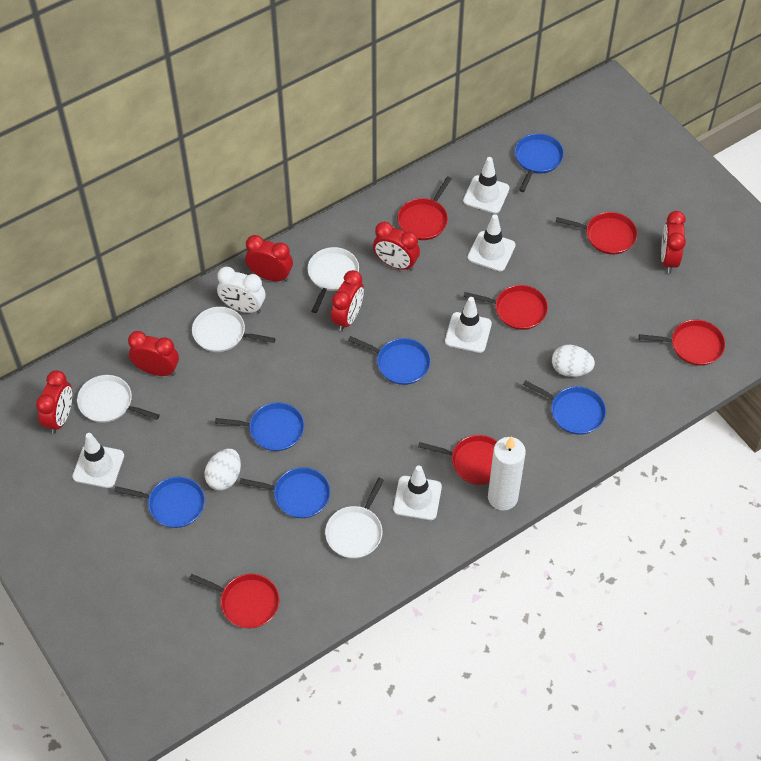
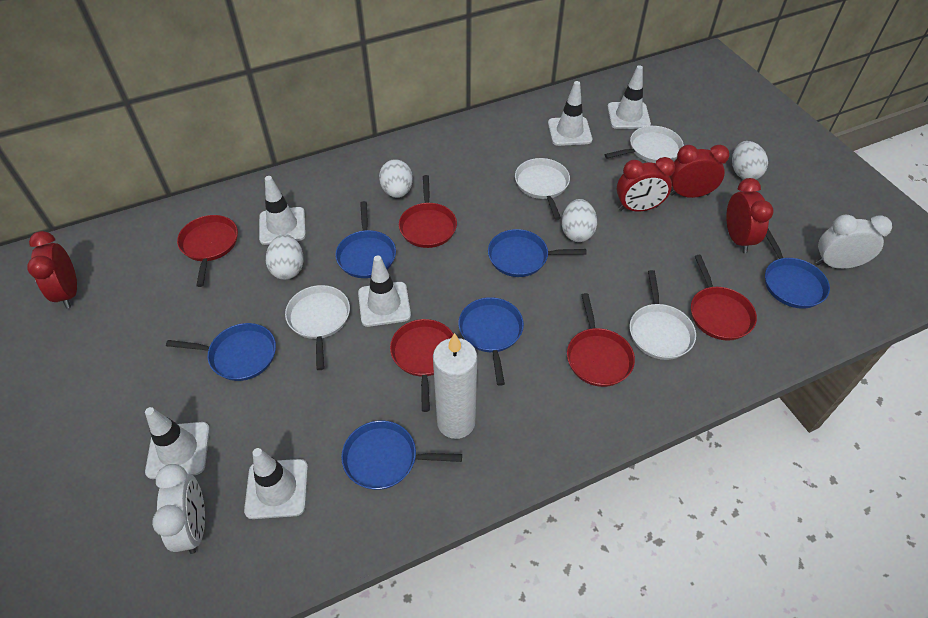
red clock: [36,370,72,434] [128,331,179,376] [245,235,293,282] [331,270,364,332] [373,221,420,271] [661,211,686,273] = 6 -> [27,231,77,309] [617,157,675,212] [669,145,730,198] [726,178,773,253] = 4
red pan: [189,574,279,629] [397,176,452,240] [418,435,497,485] [464,285,548,330] [556,212,637,254] [639,320,725,366] = 6 -> [177,215,238,287] [390,319,453,412] [399,175,457,248] [567,293,635,387] [691,255,757,341] = 5
white clock: [217,267,265,313] = 1 -> [152,464,205,554] [816,215,892,269] = 2
white egg: [205,449,241,490] [552,345,595,377] = 2 -> [266,234,304,280] [379,159,413,198] [562,199,597,242] [732,141,768,179] = 4
white traffic cone: [72,433,124,488] [393,465,442,520] [445,297,492,353] [463,157,510,214] [468,214,516,271] = 5 -> [145,407,210,479] [244,448,308,519] [259,176,306,245] [358,255,411,327] [548,81,592,146] [607,65,651,129] = 6

